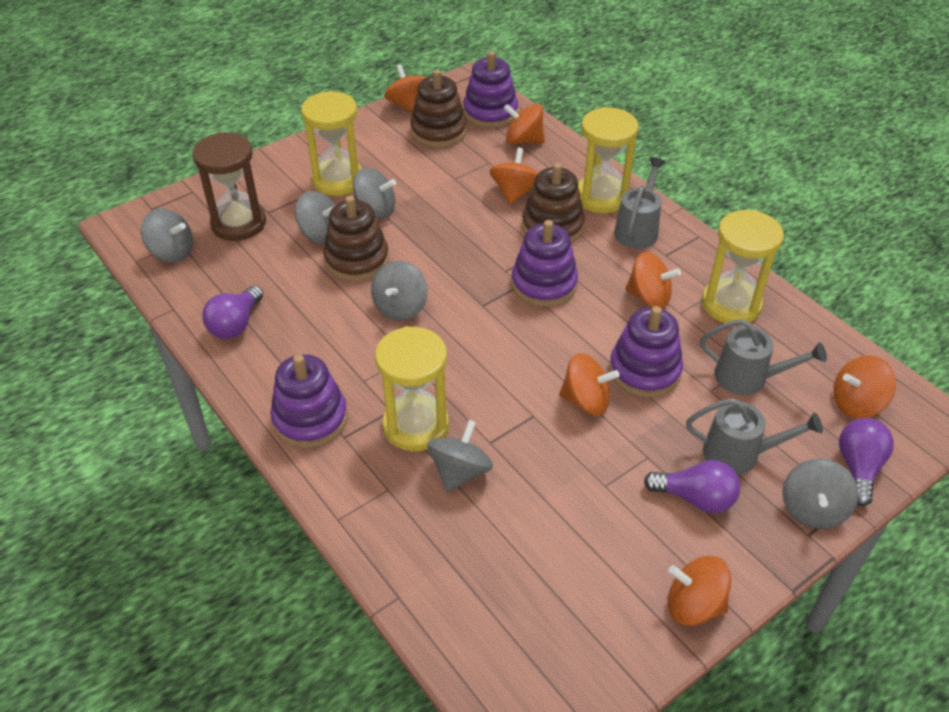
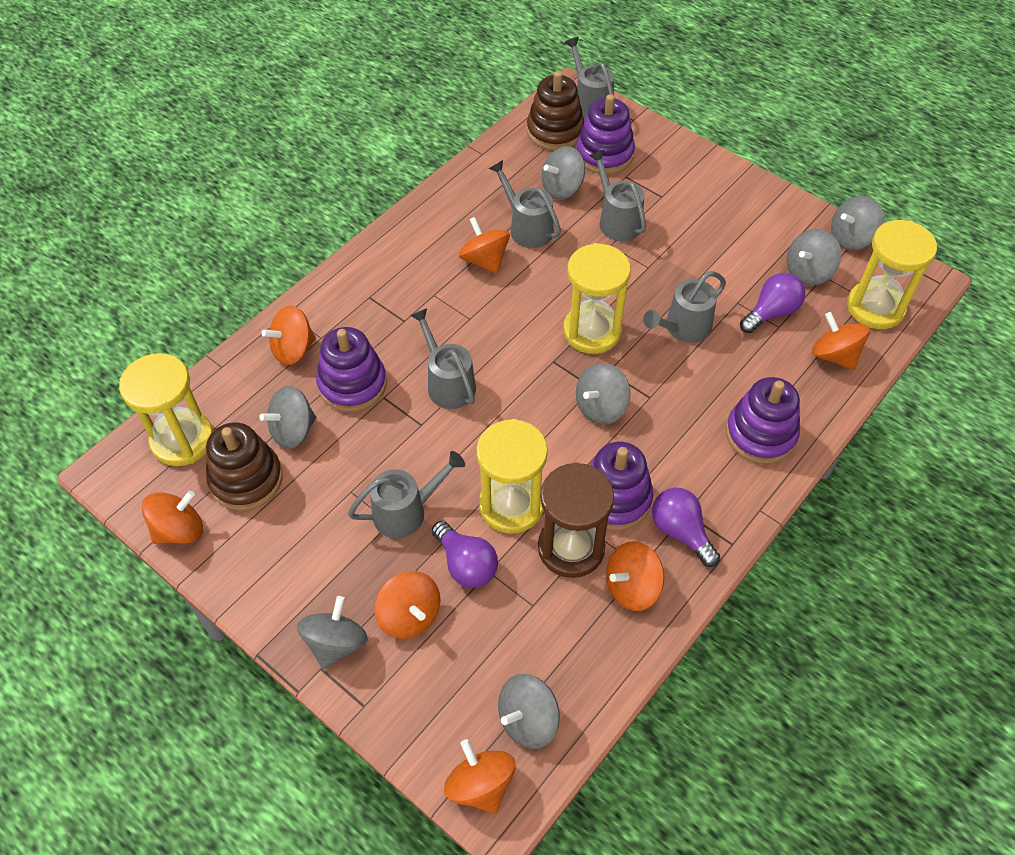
brown stacking toy: [323,196,389,281] [410,69,467,148] [522,163,585,243] = 3 -> [206,422,283,511] [527,71,584,150] = 2
grey spinning top: [141,208,193,262] [295,191,335,244] [353,168,396,218] [371,261,428,321] [428,420,493,492] [782,459,858,529] = 6 -> [259,386,316,449] [297,596,368,670] [498,674,560,749] [542,146,585,200] [576,363,630,425] [787,229,841,286] [831,196,884,250] = 7
grey watering can: [614,157,666,249] [686,398,823,475] [700,319,827,395] = 3 -> [348,451,465,538] [410,308,476,409] [489,160,561,248] [564,37,614,120] [589,149,646,241] [643,271,726,343] = 6

